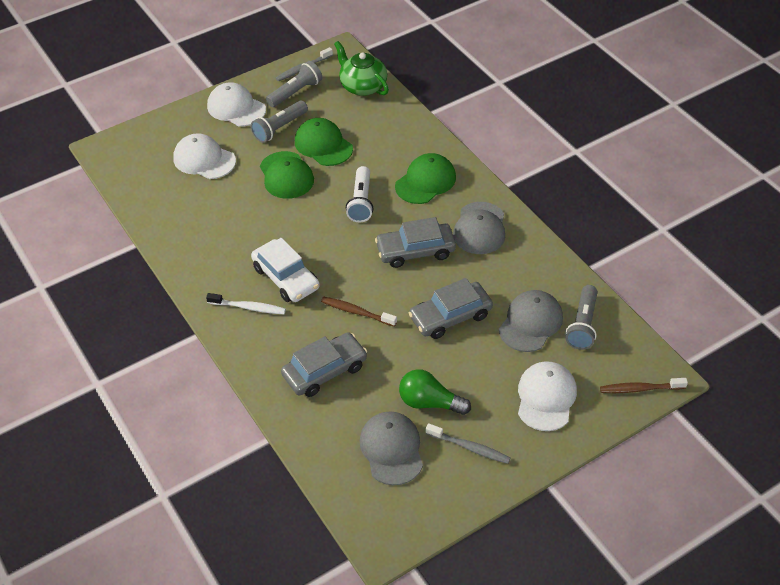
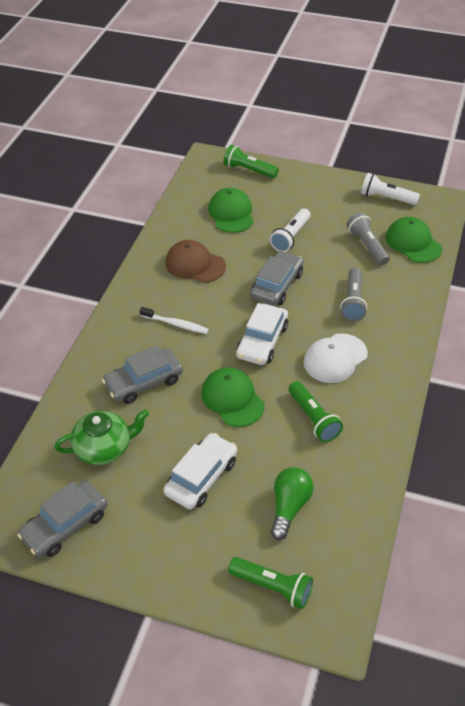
brown cap: none = 0 -> [165,240,226,283] = 1
brown toothbrush: [321,297,397,327] [600,378,688,393] = 2 -> none = 0
green flashlight: none = 0 -> [224,145,279,178] [228,557,313,609] [289,381,343,442] = 3
grey cap: [360,412,423,485] [453,202,505,254] [499,290,563,352] = 3 -> none = 0
grey flashlight: [251,100,308,143] [266,61,322,107] [566,285,598,350] = 3 -> [340,268,367,321] [347,212,390,265] = 2
grey toothbrush: [276,47,333,81] [426,423,511,464] = 2 -> none = 0
white cap: [173,133,236,179] [207,82,266,126] [518,361,577,431] = 3 -> [304,333,368,383] = 1
white car: [251,238,320,302] = 1 -> [163,433,237,509] [236,303,288,365] = 2
white flashlight: [346,166,373,223] = 1 -> [270,208,311,252] [361,173,420,205] = 2

